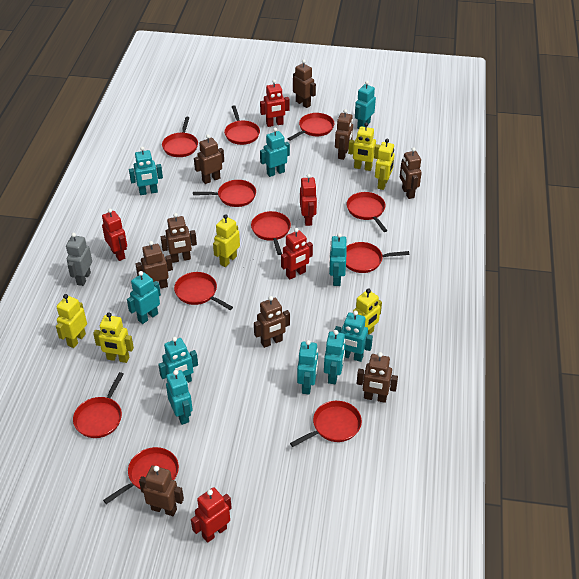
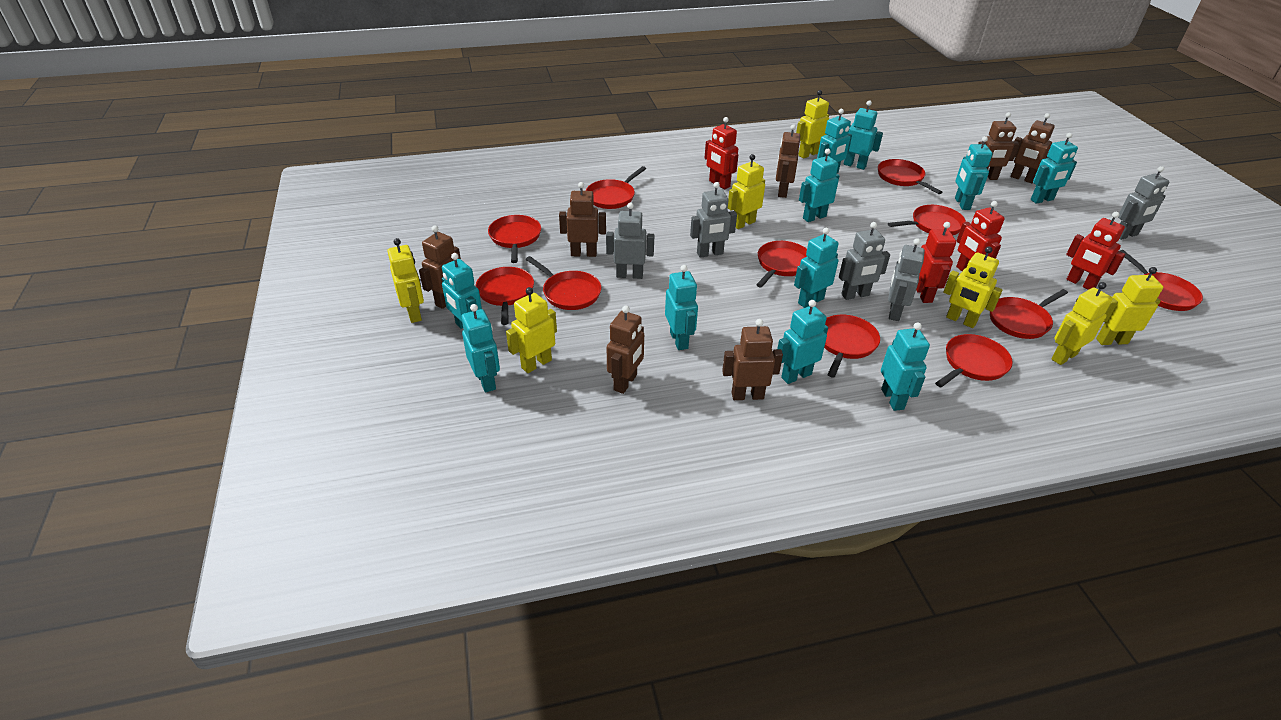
brown robot: [135,241,173,289] [139,466,184,516] [161,213,197,263] [194,134,224,184] [254,296,290,348] [293,59,316,108] [335,109,353,160] [357,352,398,403] [400,147,422,199] = 9 -> [419,226,461,309] [559,182,606,257] [607,306,644,394] [722,319,783,400] [776,124,800,198] [978,112,1019,180] [1011,113,1055,183] = 7
grey robot: [66,233,92,286] = 1 -> [606,203,654,279] [690,182,737,258] [839,222,890,300] [888,238,925,321] [1118,166,1169,240] = 5
red robot: [102,208,127,261] [191,487,232,543] [260,79,290,127] [281,228,313,279] [300,174,317,226] = 5 -> [705,117,738,189] [916,222,956,303] [956,201,1005,271] [1066,212,1125,290] = 4
turquoise robot: [127,271,161,324] [129,146,163,195] [158,337,198,383] [166,370,193,425] [260,127,290,177] [297,340,318,395] [324,330,345,384] [329,233,347,286] [334,310,373,362] [355,81,376,129] = 10 -> [442,253,482,329] [461,304,500,393] [665,265,698,350] [777,300,828,384] [794,228,838,308] [799,149,839,222] [817,109,852,173] [844,100,883,170] [881,322,930,411] [955,136,993,210] [1031,133,1078,204] = 11
yellow robot: [56,294,87,348] [93,312,134,363] [213,214,240,267] [348,122,380,171] [353,288,382,335] [375,139,394,190] = 6 -> [387,238,424,323] [506,287,557,373] [728,154,765,229] [796,90,829,159] [943,246,1003,328] [1052,282,1113,365] [1096,267,1163,345] = 7

